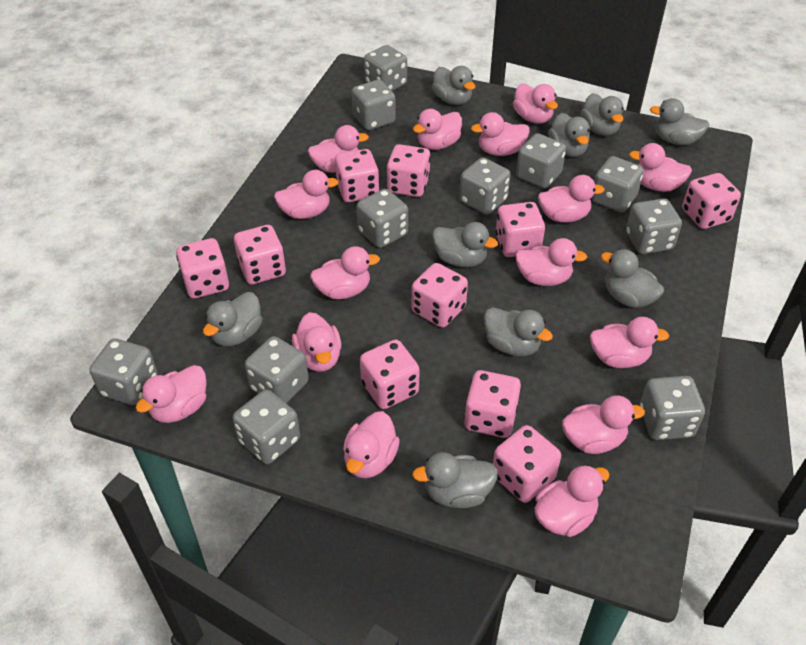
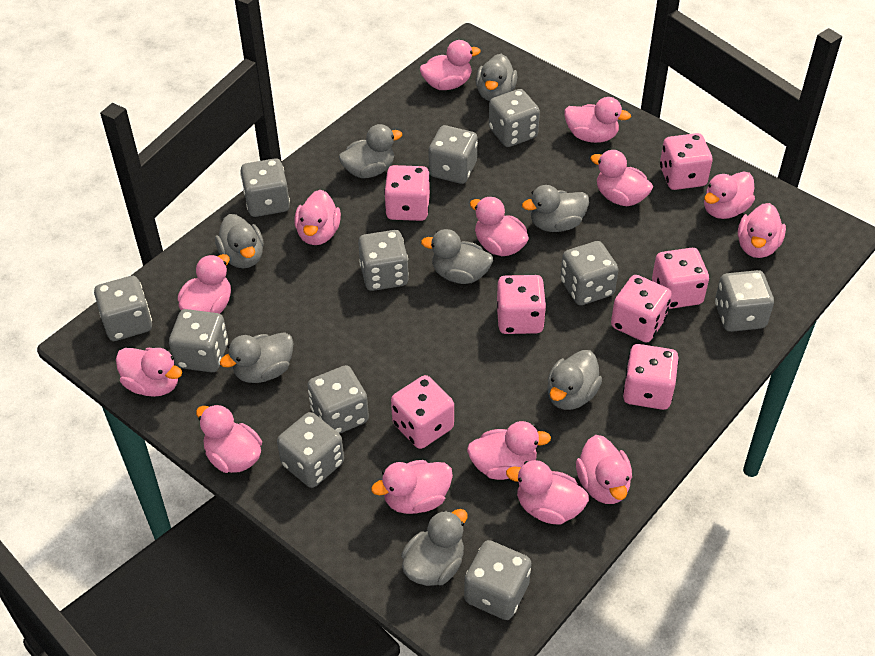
grey duck: [203,292,262,346] [412,452,498,508] [432,66,475,105] [432,222,498,267] [484,307,553,356] [548,113,590,157] [581,93,624,136] [601,249,664,308] [650,98,709,145] = 9 -> [215,214,264,268] [220,332,294,383] [339,124,402,178] [401,509,467,586] [421,229,493,284] [476,54,517,101] [522,185,589,232] [547,350,602,410] = 8
pink dice: [176,238,229,298] [234,225,286,284] [335,149,379,202] [360,340,420,409] [386,144,431,197] [412,263,468,328] [464,370,521,438] [493,425,561,503] [496,202,545,257] [682,173,741,229] = 10 -> [384,165,430,221] [391,375,454,449] [497,275,546,334] [611,275,672,343] [623,344,679,410] [652,248,709,309] [660,133,713,190] = 7
pink duck: [136,365,207,423] [274,170,339,219] [292,312,341,372] [308,125,369,173] [310,246,380,299] [343,411,400,479] [413,109,462,150] [471,112,529,156] [513,83,558,124] [515,238,587,286] [535,465,610,537] [538,175,605,223] [562,395,645,454] [590,317,669,368] [629,143,692,192] = 15 -> [116,348,182,397] [178,254,231,314] [196,404,262,473] [294,190,341,245] [371,460,453,514] [420,40,481,90] [467,421,551,480] [470,197,529,256] [506,460,589,525] [564,97,631,143] [576,435,632,504] [590,150,653,206] [704,171,755,219] [738,203,786,258] = 14

